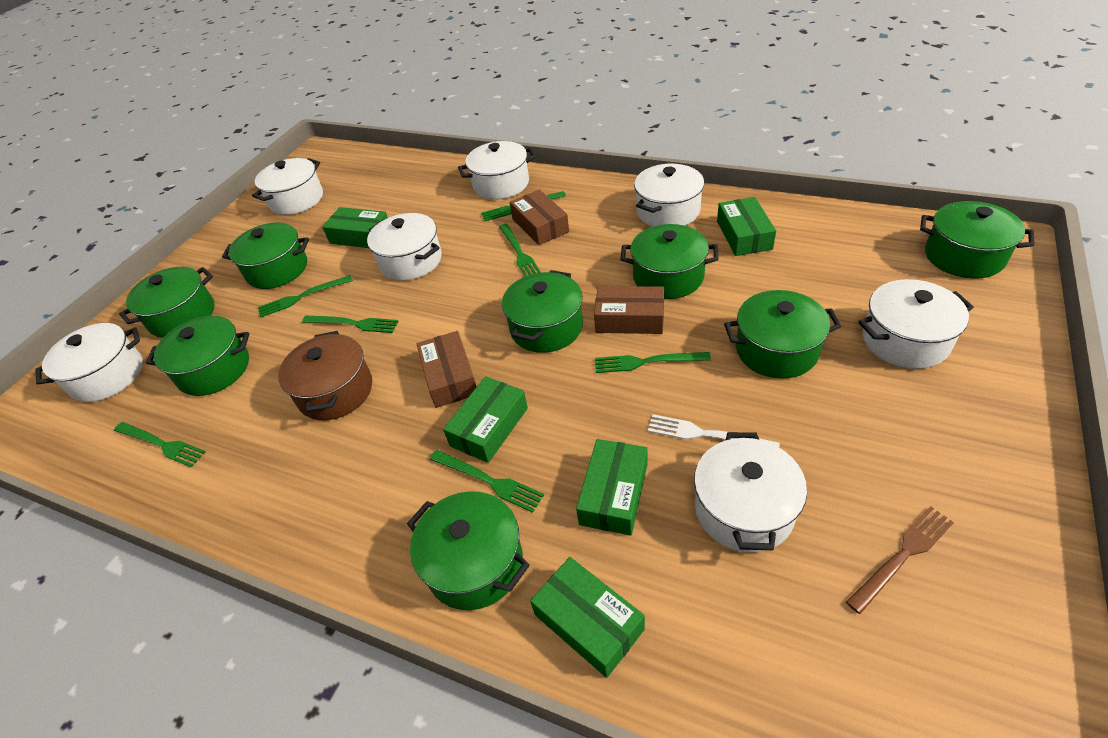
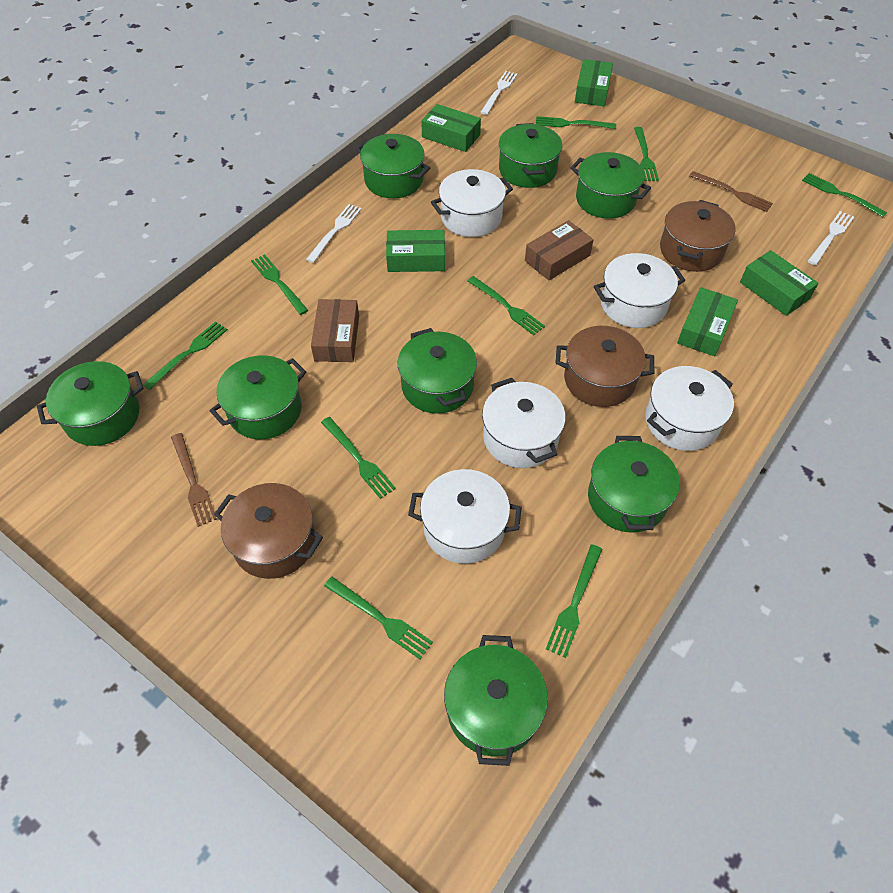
brown box: [417,331,477,408] [509,189,569,245] [594,286,664,334] = 3 -> [311,299,359,362] [525,220,594,280] = 2
brown fork: [846,506,954,614] = 1 -> [171,433,217,527] [689,171,773,212] = 2
brown pot: [278,331,372,420] = 1 -> [214,483,323,579] [556,326,654,407] [660,200,736,272] = 3
green fork: [114,422,206,467] [258,275,353,318] [302,315,398,333] [429,450,544,513] [481,191,566,221] [499,224,541,276] [595,352,711,373] = 7 -> [143,321,228,390] [251,254,308,315] [321,417,396,499] [324,577,433,659] [467,276,545,335] [536,116,616,129] [546,545,602,658] [634,127,659,181] [802,173,887,217] = 9
white fork: [648,414,780,447] = 1 -> [306,204,362,263] [481,71,517,115] [808,211,854,265] = 3
white pot: [35,323,143,402] [252,158,323,215] [367,213,442,281] [458,141,536,199] [634,164,704,227] [694,432,807,553] [858,279,974,369] = 7 -> [408,469,522,564] [431,169,513,237] [482,378,566,468] [594,253,685,328] [645,366,734,451] = 5

